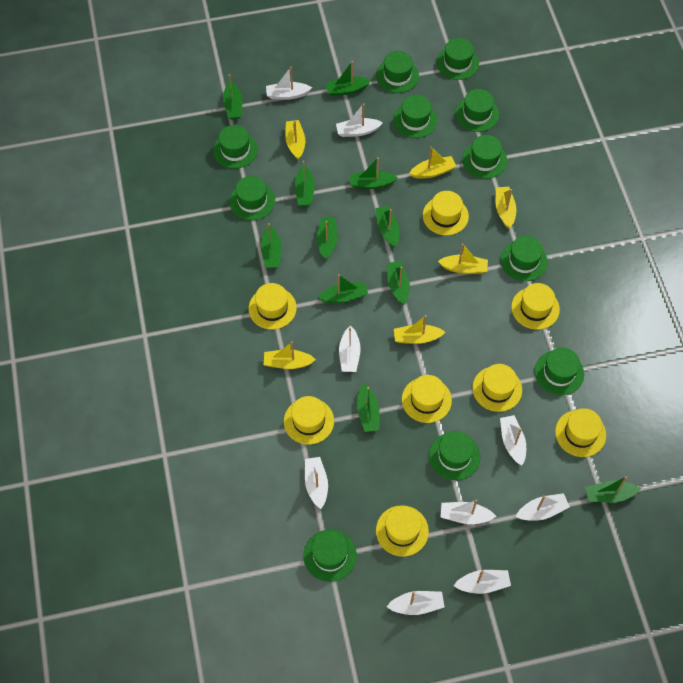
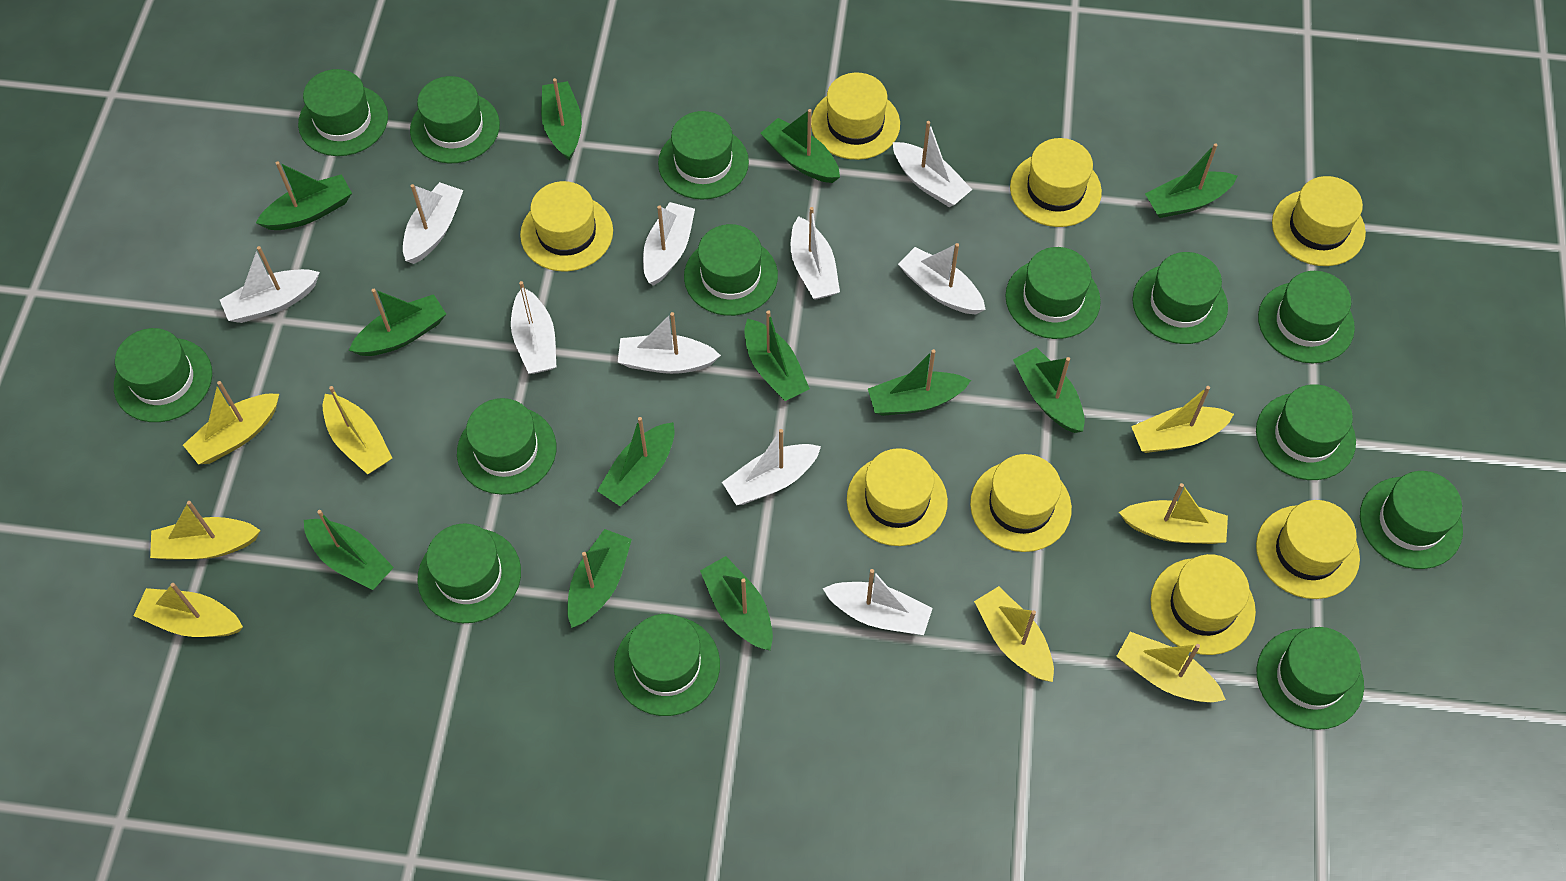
green boat: [223,74,242,120] [261,223,281,268] [295,161,315,206] [317,217,337,259] [317,274,368,303] [325,61,371,96] [350,157,398,189] [357,383,380,432] [375,206,399,248] [387,261,410,305] [585,476,641,503] = 11 -> [256,161,352,230] [304,510,394,590] [349,289,446,356] [541,78,582,161] [567,529,632,628] [597,417,674,506] [700,556,773,650] [744,310,810,401] [761,109,840,183] [868,349,971,416] [1013,347,1085,433] [1145,143,1237,218] = 12
green hat: [213,125,258,169] [229,176,275,220] [303,530,357,582] [376,51,419,93] [393,95,437,138] [429,431,480,480] [436,38,479,80] [455,89,499,132] [462,135,507,179] [500,236,548,281] [534,348,584,395] = 11 -> [114,328,212,422] [298,69,388,156] [410,76,500,163] [417,523,521,623] [457,398,556,495] [614,614,720,716] [658,111,749,199] [684,224,778,316] [1005,247,1101,339] [1132,252,1228,344] [1256,384,1356,480] [1257,627,1364,730] [1258,271,1355,363] [1360,471,1463,569] = 14
white boat: [266,67,312,100] [305,457,328,509] [336,103,383,137] [339,325,361,372] [387,591,445,615] [440,499,496,524] [453,570,511,594] [500,415,526,466] [516,493,570,521] = 9 -> [220,246,320,323] [403,182,463,264] [511,281,556,374] [618,312,721,374] [643,202,695,286] [722,429,821,505] [791,207,840,300] [823,569,933,635] [893,121,972,207] [898,243,986,314] = 10
yellow boat: [264,341,316,369] [285,120,305,160] [394,315,445,344] [409,147,456,179] [438,244,488,274] [496,187,517,228] = 6 -> [133,583,243,637] [150,501,261,560] [183,381,279,465] [323,386,392,474] [974,586,1054,682] [1116,632,1226,702] [1119,483,1228,544] [1131,386,1234,453] = 8

